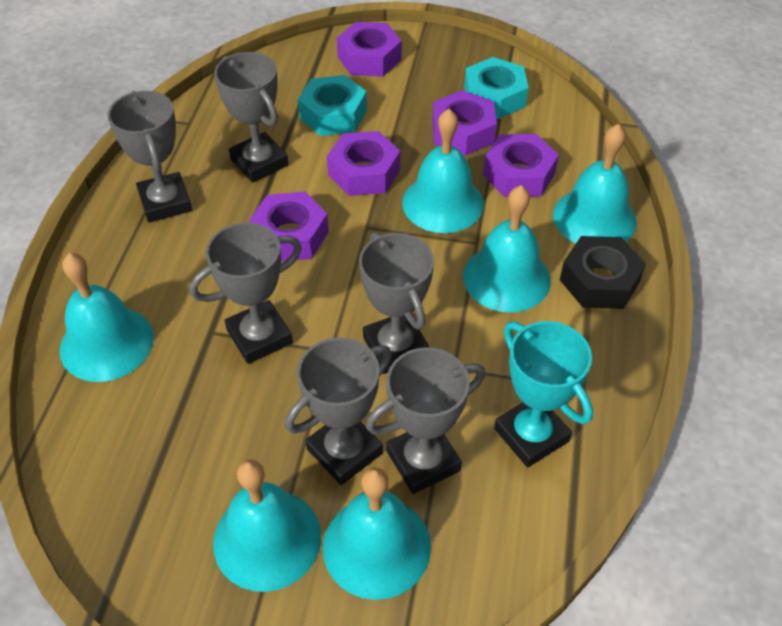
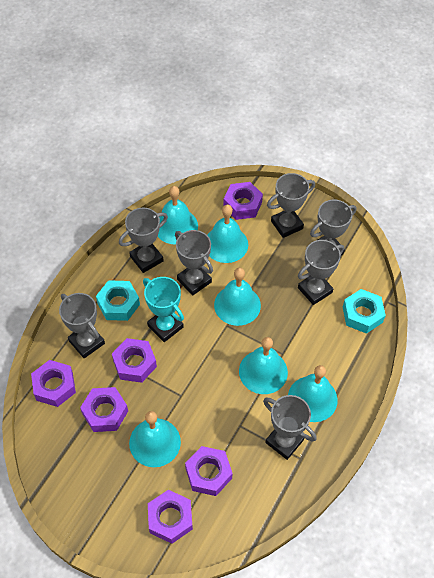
black nut: [560,236,646,309] = 1 -> none = 0
grey trophy: [107,91,192,223] [190,223,302,364] [214,52,289,183] [285,337,392,485] [359,232,434,374] [366,347,486,494] = 6 -> [59,293,105,358] [119,208,168,273] [175,230,213,296] [263,395,317,460] [267,173,315,238] [298,240,344,305] [310,200,356,255] = 7
purple nut: [249,192,329,262] [327,131,400,196] [337,22,402,77] [432,90,497,156] [483,134,559,197] = 5 -> [31,360,76,407] [80,387,128,432] [112,338,157,383] [148,490,193,544] [185,446,233,496] [223,182,263,220] = 6

